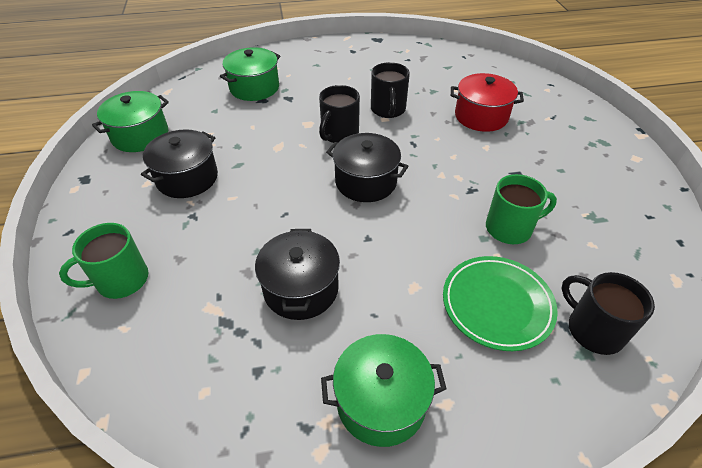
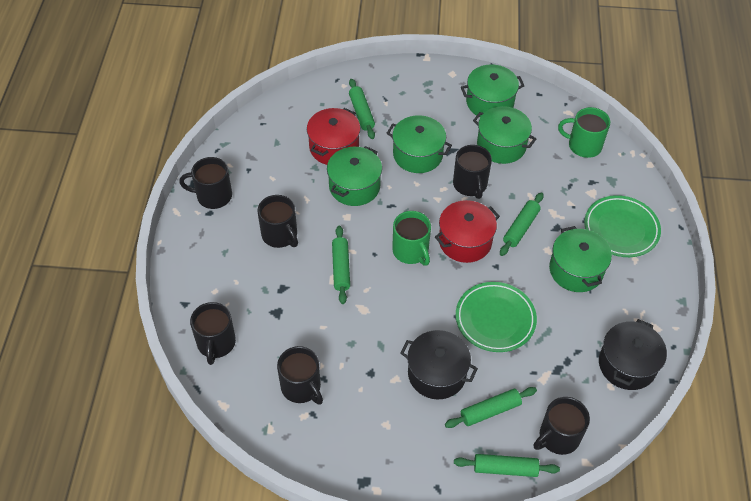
black mug: [319,85,360,143] [371,62,410,118] [562,272,655,355] = 3 -> [179,157,232,209] [190,302,236,365] [258,195,298,248] [277,346,323,405] [453,145,492,199] [533,397,590,455] = 6
black pot: [141,129,218,198] [255,229,340,320] [326,133,408,202] = 3 -> [400,330,478,399] [599,319,667,390] = 2
green plate: [443,256,558,351] = 1 -> [456,282,537,352] [584,195,661,257] = 2
green pot: [92,91,169,152] [220,47,280,101] [321,334,447,447] = 3 -> [327,146,382,206] [387,115,452,173] [461,64,524,117] [473,106,536,164] [549,226,612,292] = 5
green rolling pin: none = 0 -> [332,226,350,304] [349,79,375,139] [445,387,537,428] [454,454,560,477] [500,192,543,256] = 5
red pot: [451,73,524,132] = 1 -> [307,108,360,165] [435,200,500,263] = 2

